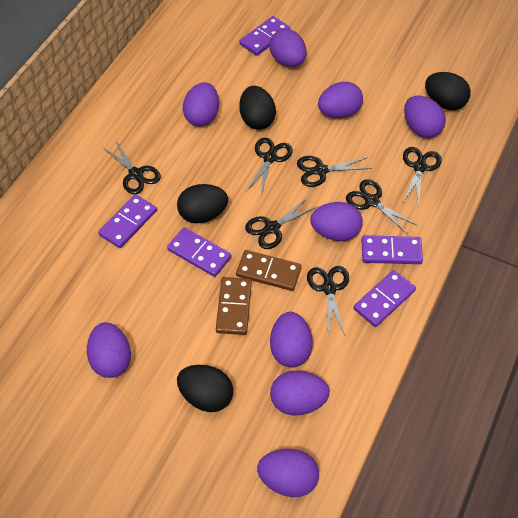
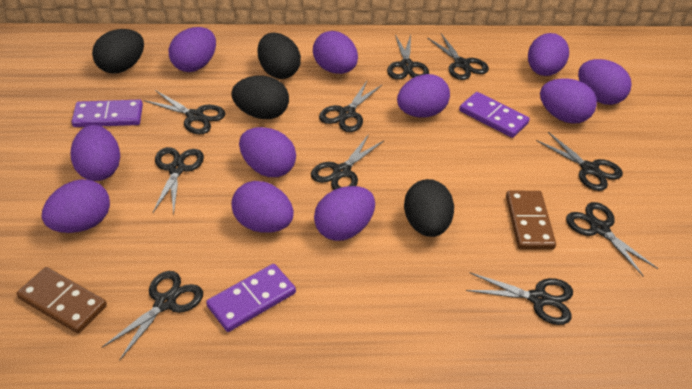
black scissors: [102,140,161,195] [245,197,318,249] [246,138,293,195] [297,156,372,187] [307,266,349,335] [346,179,418,234] [403,147,442,207] = 7 -> [102,271,203,361] [144,90,226,134] [153,147,204,214] [311,134,384,190] [319,81,382,132] [387,35,429,79] [427,34,489,80] [466,272,573,325] [536,132,623,191] [566,202,658,277] = 10
purple domino: [98,194,157,248] [167,227,232,277] [239,16,290,56] [353,270,416,327] [361,235,423,264] = 5 -> [72,100,143,127] [206,264,296,332] [459,92,530,138] = 3
purple egg: [87,322,131,378] [183,82,219,126] [257,449,319,497] [269,29,307,67] [270,312,313,368] [270,370,330,416] [310,202,363,241] [318,82,363,118] [404,96,446,138] = 9 -> [42,179,110,233] [70,125,120,181] [169,27,216,72] [231,181,294,233] [239,127,296,177] [313,31,358,74] [314,186,375,241] [397,74,450,118] [528,33,569,76] [540,78,597,124] [578,59,632,105] = 11

